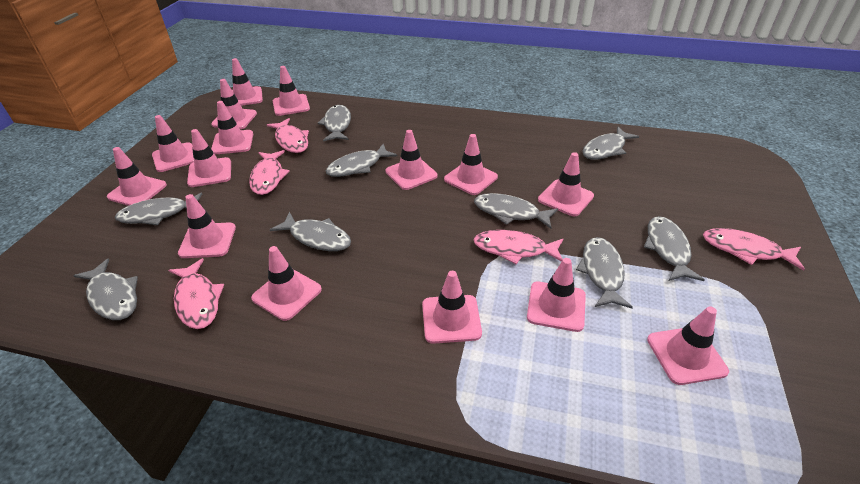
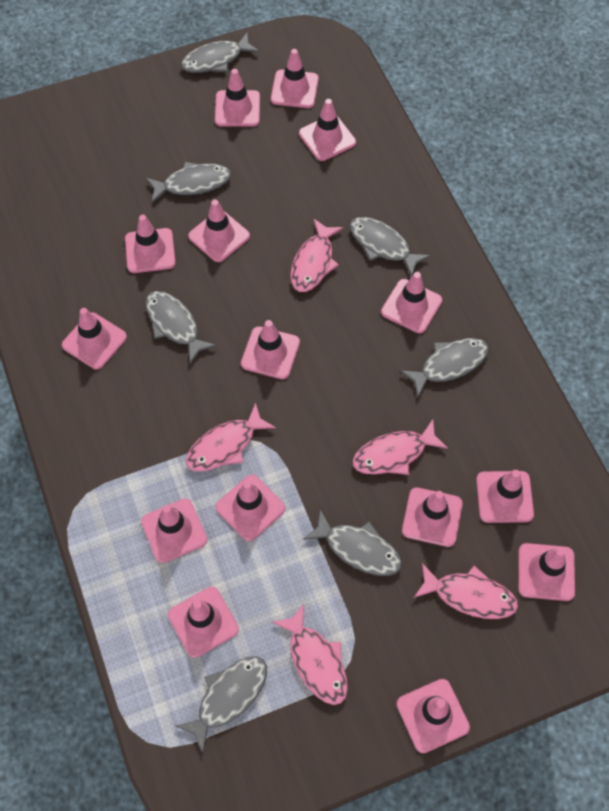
grey fish: [74,259,138,320] [115,193,202,225] [270,212,351,251] [318,105,351,141] [326,144,397,177] [474,193,558,229] [576,237,633,309] [582,127,639,160] [644,216,705,281] = 9 -> [145,291,217,364] [146,162,231,203] [176,656,267,753] [181,32,260,73] [303,509,402,576] [350,217,431,277] [400,338,489,397] = 7

